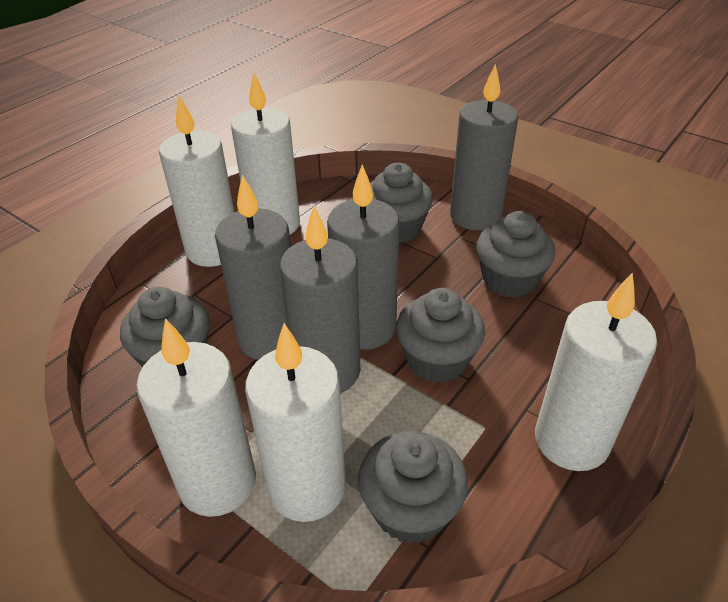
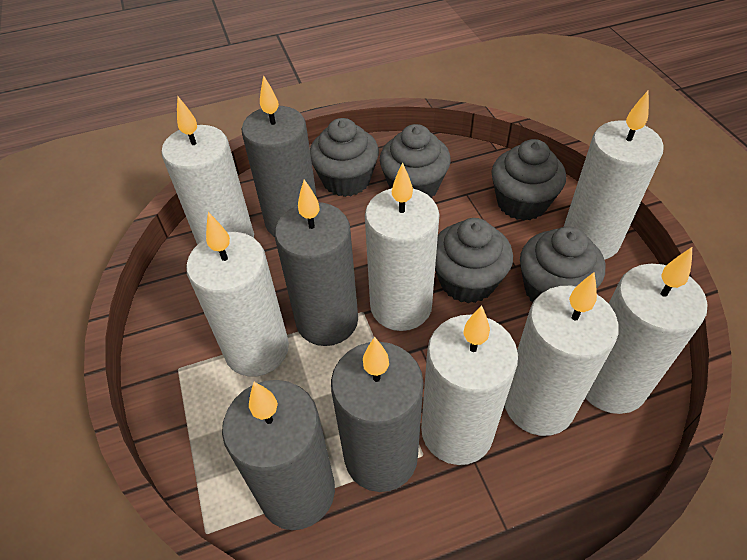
white candle: [136,318,256,517] [159,96,234,267] [231,73,300,235] [245,323,346,522] [535,273,657,471] = 5 -> [161,97,254,245] [186,212,289,377] [365,162,440,331] [421,305,518,465] [505,272,619,436] [564,91,664,260] [585,247,707,414] = 7

